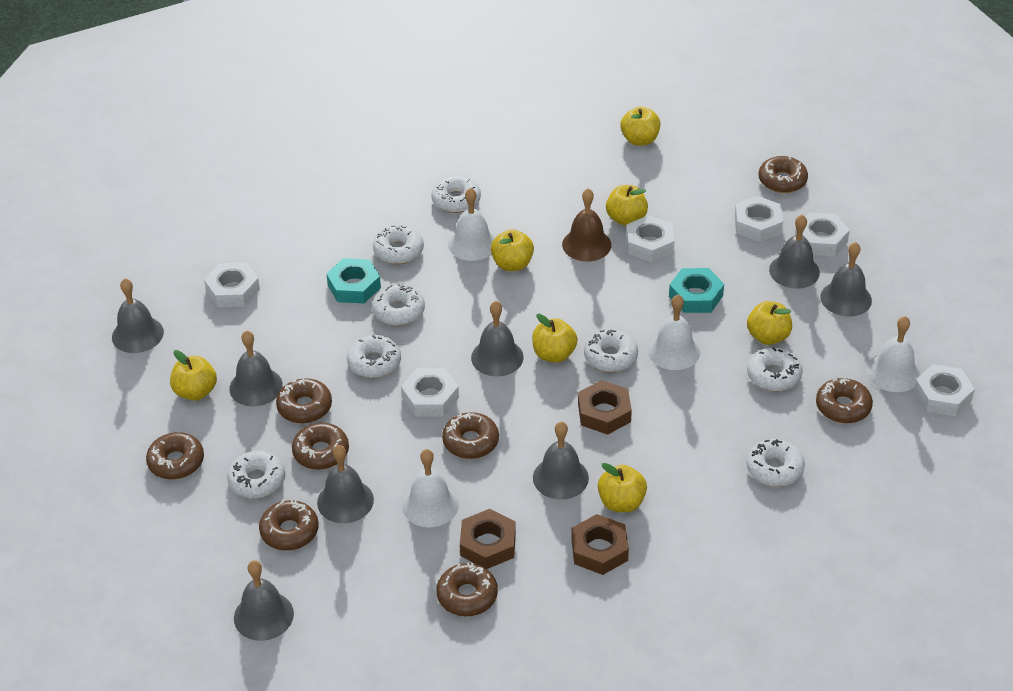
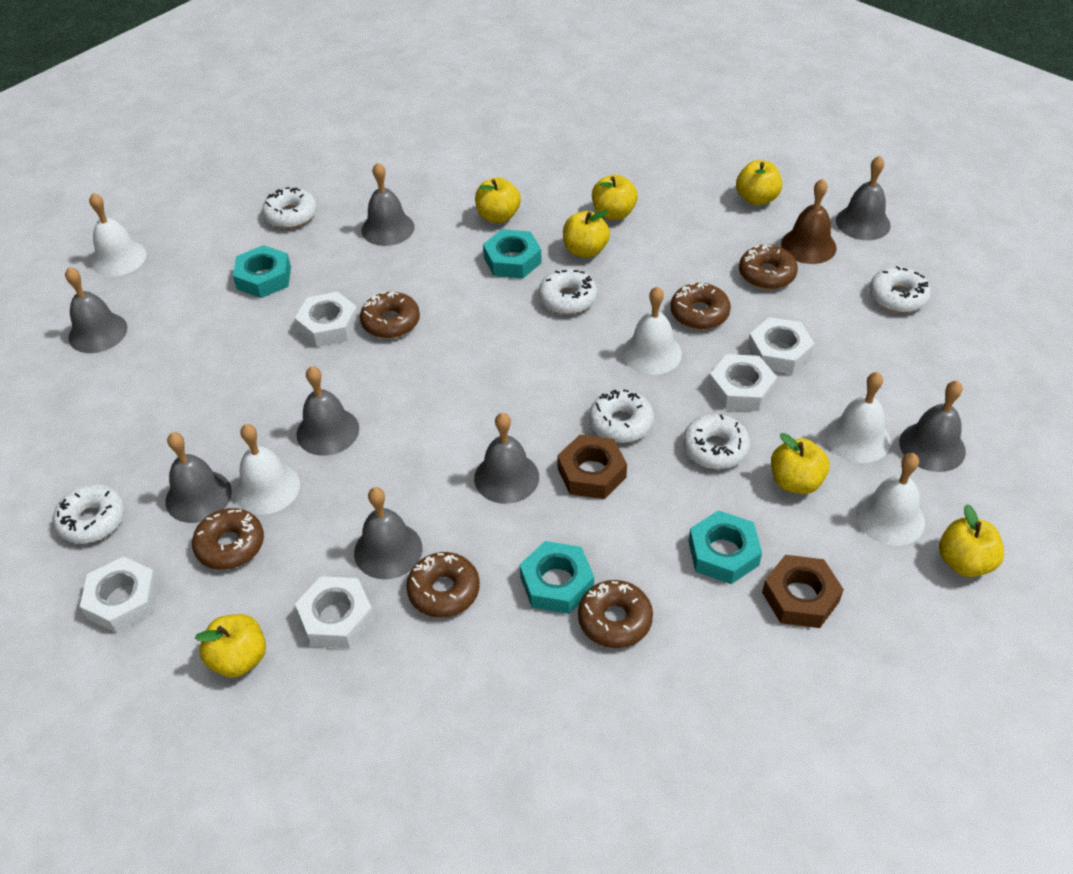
brown donut: [146,432,204,480] [259,500,319,551] [276,378,332,424] [292,423,349,470] [436,563,498,616] [442,412,499,459] [759,156,808,193] [816,378,873,423] = 8 -> [192,508,264,570] [360,291,420,338] [406,552,480,618] [578,580,653,648] [670,282,731,329] [739,244,798,289] = 6
brown nut: [460,509,516,569] [571,514,629,575] [578,380,632,435] = 3 -> [557,435,627,499] [762,555,844,628] = 2
turquoise nut: [326,258,381,303] [669,268,724,313] = 2 -> [233,245,291,298] [483,229,542,279] [520,541,594,614] [689,510,762,584] = 4
white bell: [402,449,459,527] [448,188,495,261] [648,295,700,370] [867,316,921,392] = 4 -> [89,193,146,277] [234,424,300,515] [622,286,682,375] [825,372,891,463] [856,453,925,546] = 5
white donut: [227,451,285,499] [347,335,401,378] [372,283,425,326] [373,225,424,264] [431,175,481,213] [584,329,638,372] [746,439,805,487] [747,347,803,392] = 8 -> [53,484,125,544] [262,187,317,229] [539,269,597,314] [589,389,654,443] [683,414,750,469] [869,266,931,313] = 6
white nut: [204,262,260,307] [401,368,459,417] [626,215,675,262] [735,196,783,242] [795,212,850,256] [914,364,975,416] = 6 -> [80,556,159,633] [295,292,359,347] [295,576,375,648] [708,354,777,411] [748,317,815,375] = 5

